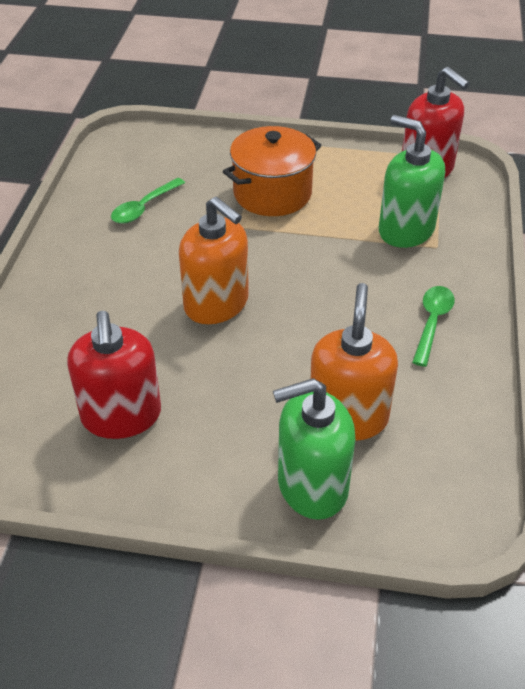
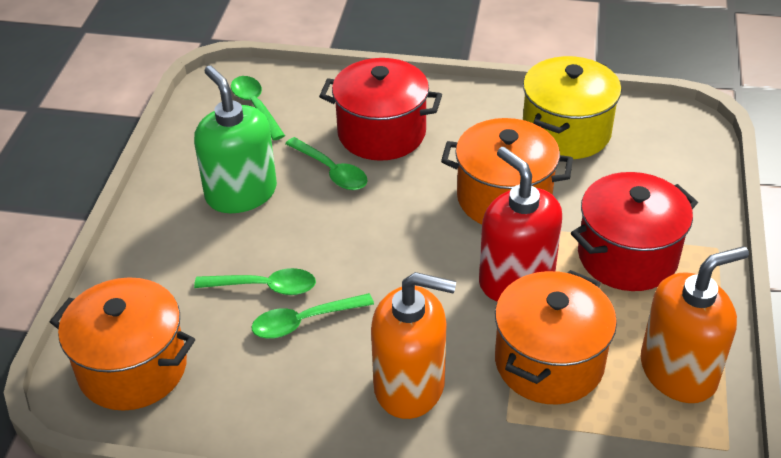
green soap dispenser: [273,378,356,520] [379,115,445,248] = 2 -> [194,66,277,213] = 1
green spoon: [111,178,185,224] [412,286,455,367] = 2 -> [194,268,316,295] [231,76,285,140] [251,293,374,339] [285,137,368,190] = 4
orange pot: [223,126,322,216] = 1 -> [50,277,195,411] [441,118,573,224] [495,270,617,405] = 3
red pot: none = 0 -> [319,58,442,161] [571,172,698,291] = 2
red soap dispenser: [67,311,161,439] [402,67,469,178] = 2 -> [479,147,562,301] = 1
yellow pot: none = 0 -> [523,56,622,159] = 1

